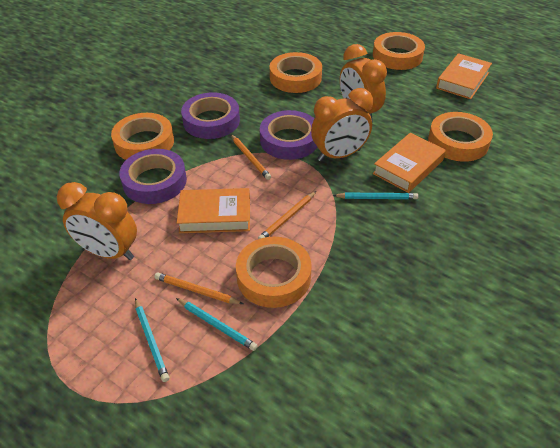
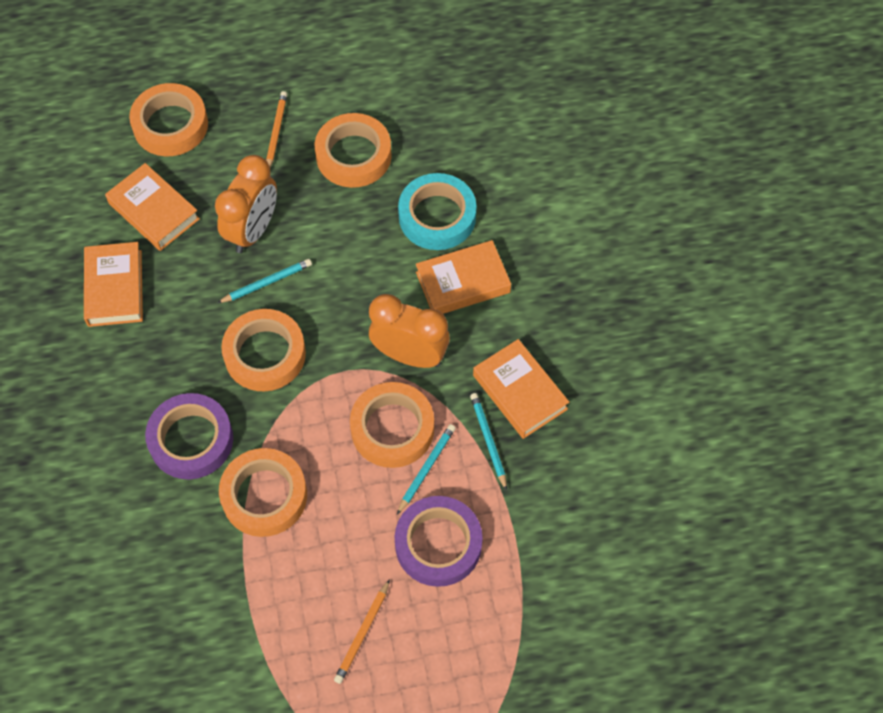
orange book: [177,188,250,233] [373,133,446,193] [436,53,492,99] = 3 -> [84,242,143,327] [105,163,200,251] [416,240,511,314] [473,339,569,439] = 4
orange clock: [57,182,137,260] [311,88,373,161] [340,44,387,123] = 3 -> [215,155,277,253] [369,294,450,368] = 2
orange pencil: [154,273,243,304] [231,135,271,180] [258,191,316,239] = 3 -> [266,91,287,167] [334,579,390,684] = 2
purple tape: [119,149,187,204] [181,92,240,139] [260,110,317,160] = 3 -> [145,393,233,480] [395,496,483,587] = 2
turquoise tape: none = 0 -> [398,173,477,250] = 1

